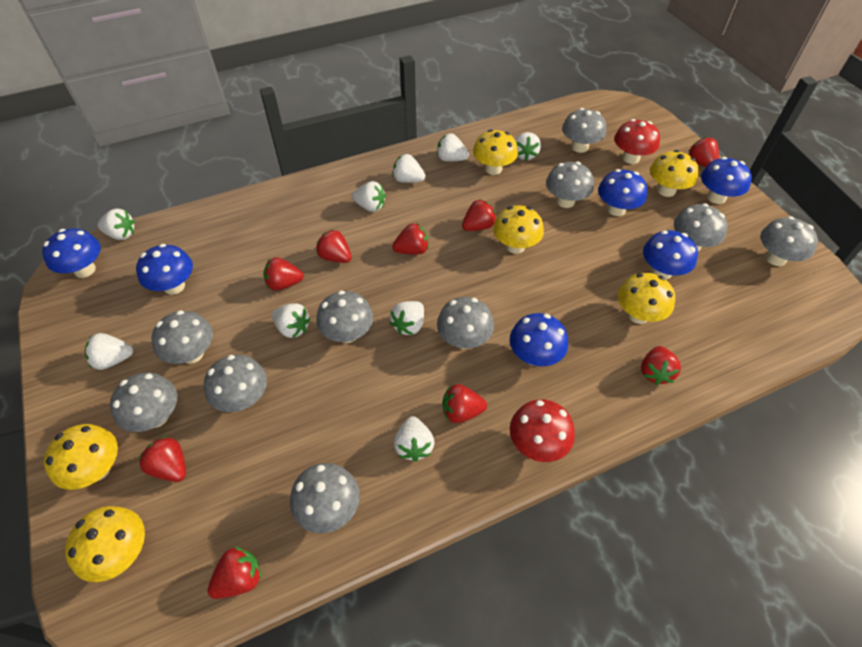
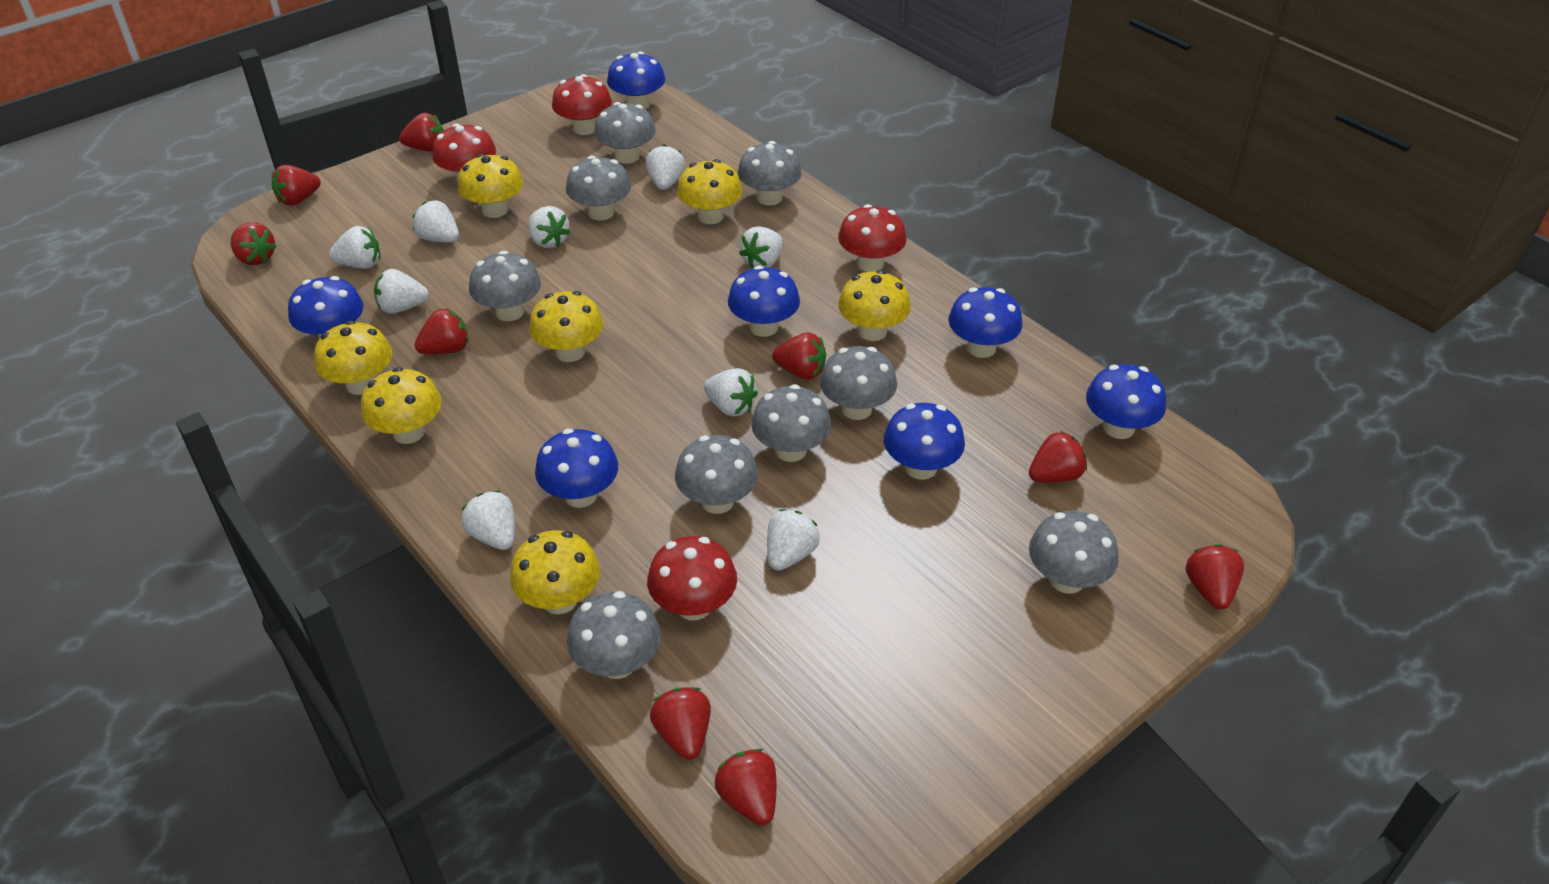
blue mushroom: [42,228,101,278] [136,244,193,295] [510,313,568,366] [598,169,647,216] [643,230,698,279] [701,157,752,204] = 6 -> [288,276,364,339] [535,429,618,508] [607,52,665,109] [728,266,800,337] [884,403,965,480] [948,287,1023,358] [1086,364,1166,439] = 7
grey mushroom: [110,373,177,432] [152,310,213,364] [204,355,267,412] [290,463,360,533] [316,291,373,343] [437,297,494,349] [546,162,594,208] [562,108,606,153] [674,203,727,251] [760,216,818,266] = 10 -> [469,251,541,321] [566,156,631,221] [567,591,661,679] [594,102,656,164] [675,435,758,514] [738,141,802,206] [751,384,831,462] [820,346,897,420] [1029,511,1119,594] = 9
red mushroom: [510,399,575,462] [614,119,660,164] = 2 -> [432,123,496,183] [552,74,612,135] [647,536,737,620] [838,204,906,272] = 4
yellow mushroom: [44,424,118,490] [65,506,145,582] [473,129,518,175] [493,205,544,254] [618,273,675,324] [650,150,699,197] = 6 -> [314,321,392,395] [361,367,442,444] [458,154,523,218] [510,530,600,614] [529,291,603,362] [677,159,742,224] [838,270,911,341] = 7

